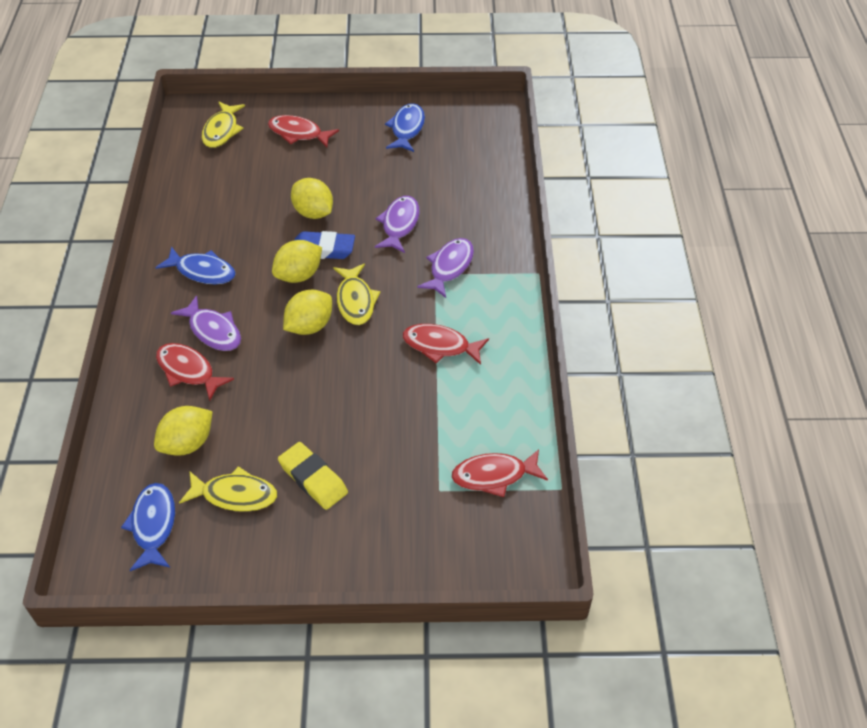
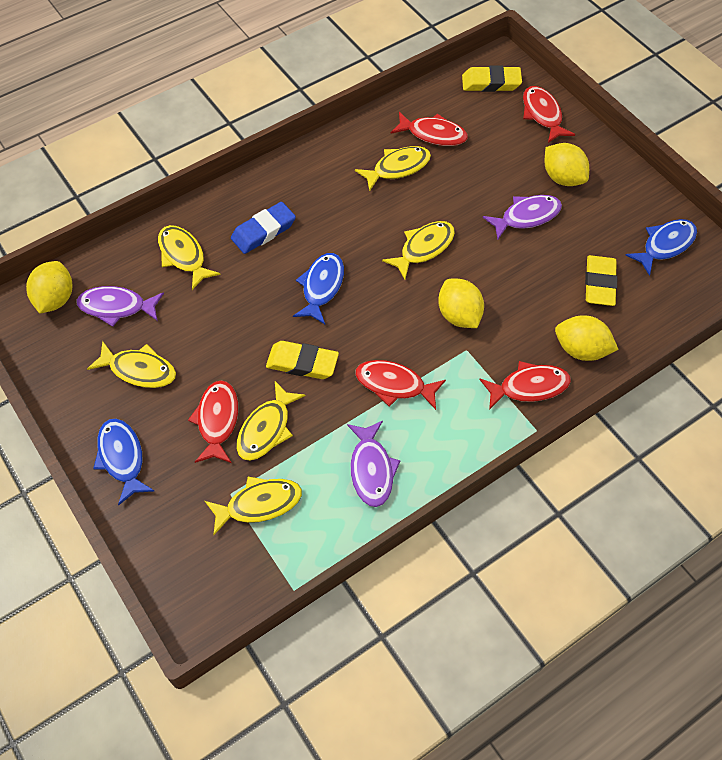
red fish: [156,343,234,401] [268,115,339,147] [403,324,489,365] [452,449,548,497] = 4 -> [188,380,238,463] [355,360,446,410] [390,112,468,146] [479,361,571,410] [523,86,575,143] = 5
yellow eraser: [278,442,348,510] = 1 -> [266,341,339,379] [462,65,522,92] [585,255,617,306] = 3
yellow fish: [179,466,277,512] [202,102,245,148] [333,264,381,325] = 3 -> [87,341,176,388] [158,225,221,290] [205,477,302,535] [236,381,305,461] [355,146,431,191] [382,221,455,279] = 6

